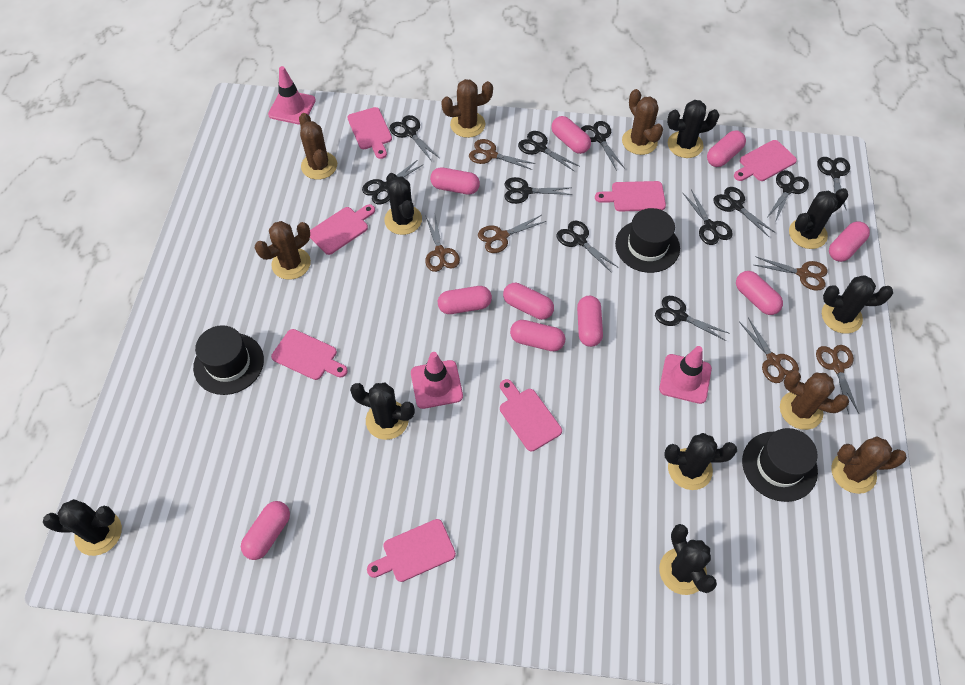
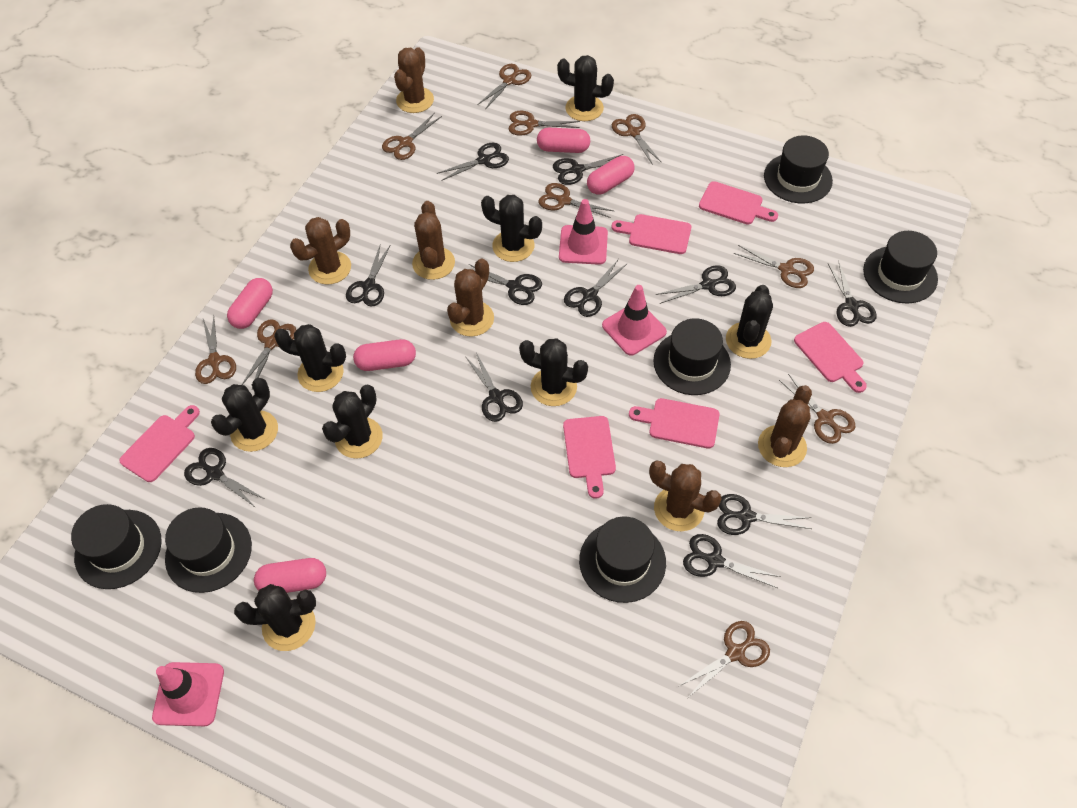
black hat: [193,325,264,395] [615,208,680,273] [742,428,818,502] = 3 -> [71,504,162,589] [165,507,252,593] [579,516,666,603] [653,318,731,395] [764,136,833,203] [863,231,938,304] = 6
brown scissors: [425,216,460,272] [469,139,536,170] [478,215,546,253] [739,318,799,383] [755,256,828,291] [816,345,859,414] = 6 -> [195,316,236,384] [242,319,296,389] [382,113,442,160] [477,64,531,108] [509,111,580,136] [539,183,614,218] [612,114,662,165] [679,621,770,697] [734,245,814,288] [779,374,855,444] = 10
pink capsule: [241,501,290,560] [430,167,480,195] [438,286,492,314] [503,283,554,320] [510,320,565,351] [551,116,591,154] [577,296,603,347] [707,130,746,167] [736,271,783,315] [829,221,870,262] = 10 -> [227,278,273,329] [254,558,326,593] [353,339,416,371] [537,128,590,153] [587,156,635,195] = 5
pink cutting board: [271,329,348,380] [310,204,375,255] [348,107,392,159] [367,519,456,582] [500,379,562,451] [595,181,666,212] [734,140,797,181] = 7 -> [119,405,200,482] [563,416,616,499] [612,214,691,254] [629,398,720,449] [699,181,778,224] [794,322,867,393] = 6

